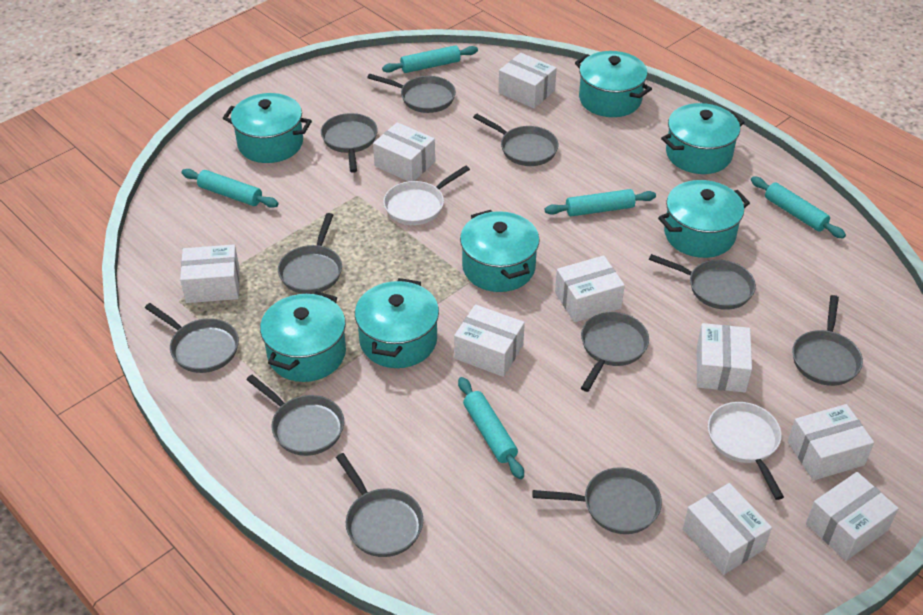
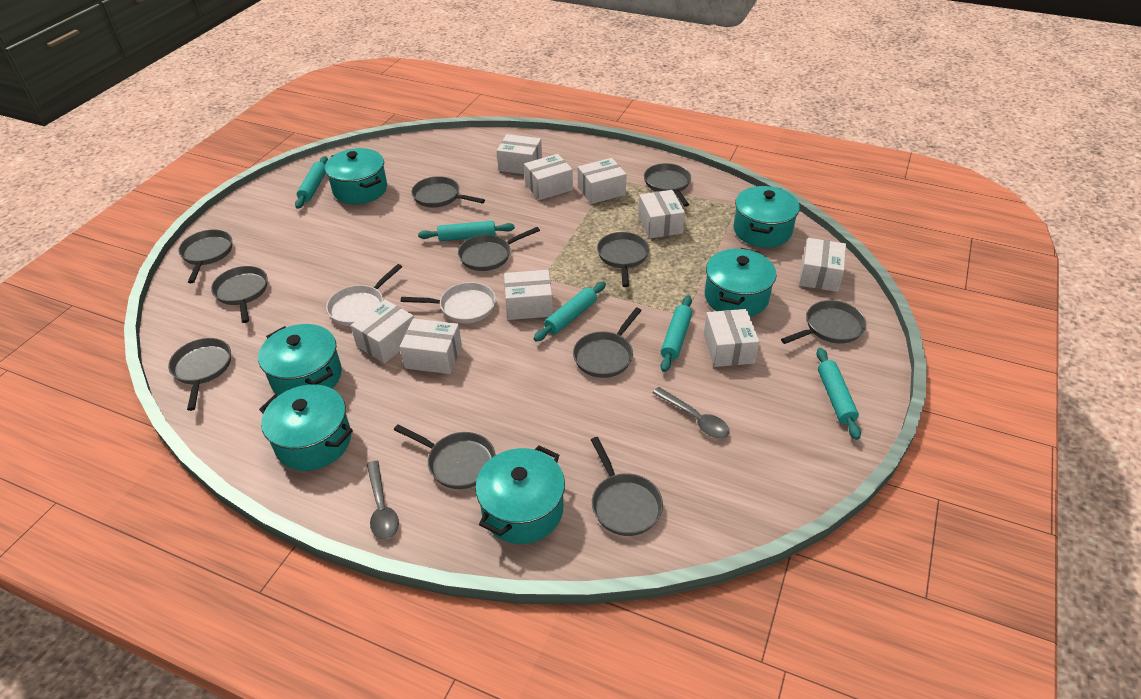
grey spoon: none = 0 -> [367,461,399,540] [652,387,730,438] = 2
turquoise pot: [223,93,312,163] [260,291,346,382] [355,278,439,368] [460,210,540,292] [575,51,652,117] [658,180,750,258] [661,103,745,174] = 7 -> [258,324,342,395] [259,384,353,471] [325,148,387,204] [475,445,565,544] [705,248,777,317] [733,186,800,248] = 6

